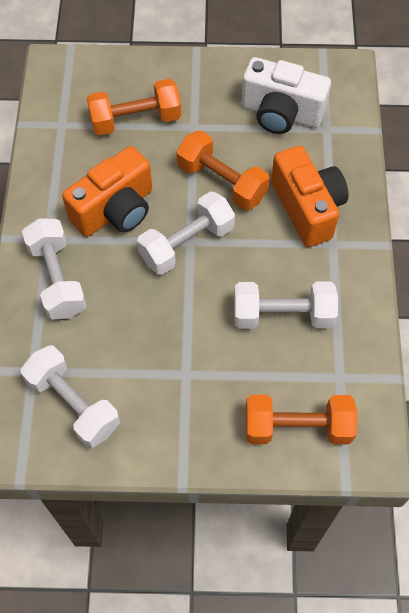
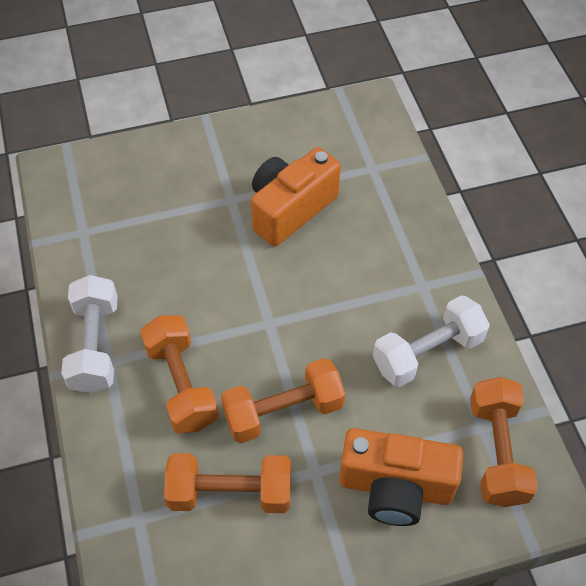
orange dumbbell: [87,79,181,135] [176,130,270,211] [246,395,357,444] = 3 -> [140,315,219,433] [164,453,291,513] [221,358,345,443] [470,377,538,507] = 4
white camera: [241,57,331,134] = 1 -> none = 0
white dumbbell: [21,345,120,448] [22,218,87,320] [137,191,235,275] [234,281,338,329] = 4 -> [61,275,118,393] [373,295,490,387] = 2

